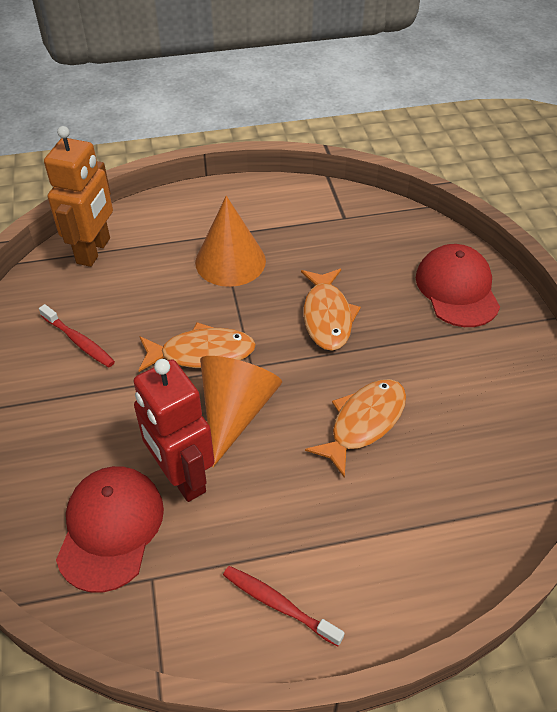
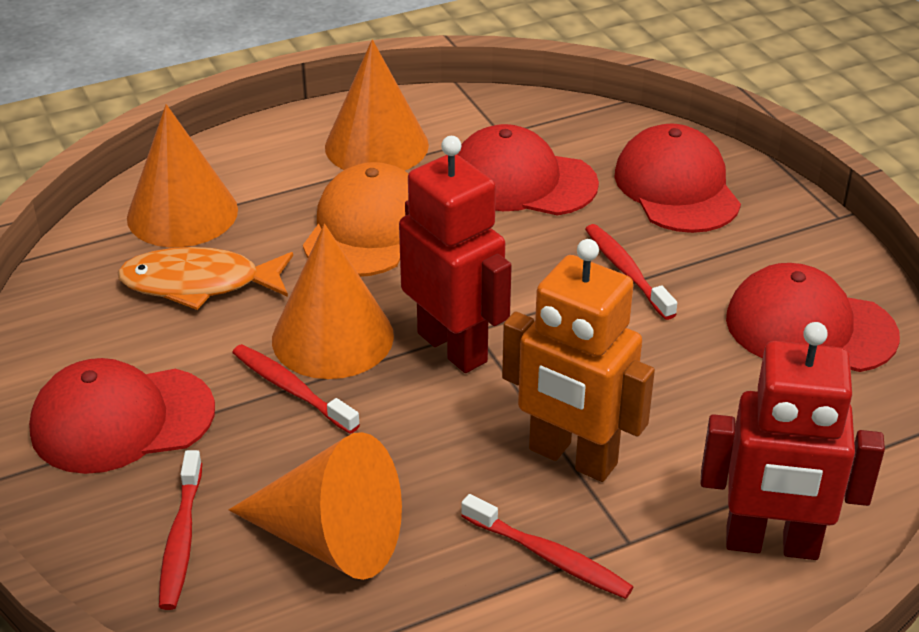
orange cap: none = 0 -> [303,162,408,277] = 1
orange cone: [195,196,266,287] [200,356,282,467] = 2 -> [127,104,238,247] [229,432,402,580] [272,224,394,379] [325,39,429,170] = 4
orange fish: [138,322,256,372] [301,269,361,351] [305,379,406,478] = 3 -> [117,247,293,310] = 1
red cap: [56,466,164,593] [416,244,500,327] = 2 -> [29,358,215,474] [457,124,599,215] [614,123,741,233] [726,263,900,372] = 4
red robot: [133,359,215,502] = 1 -> [399,136,512,373] [701,322,885,560] = 2
red toothbrush: [39,304,115,367] [223,566,345,647] = 2 -> [159,450,202,610] [232,344,360,434] [461,494,633,599] [585,224,677,320] = 4

